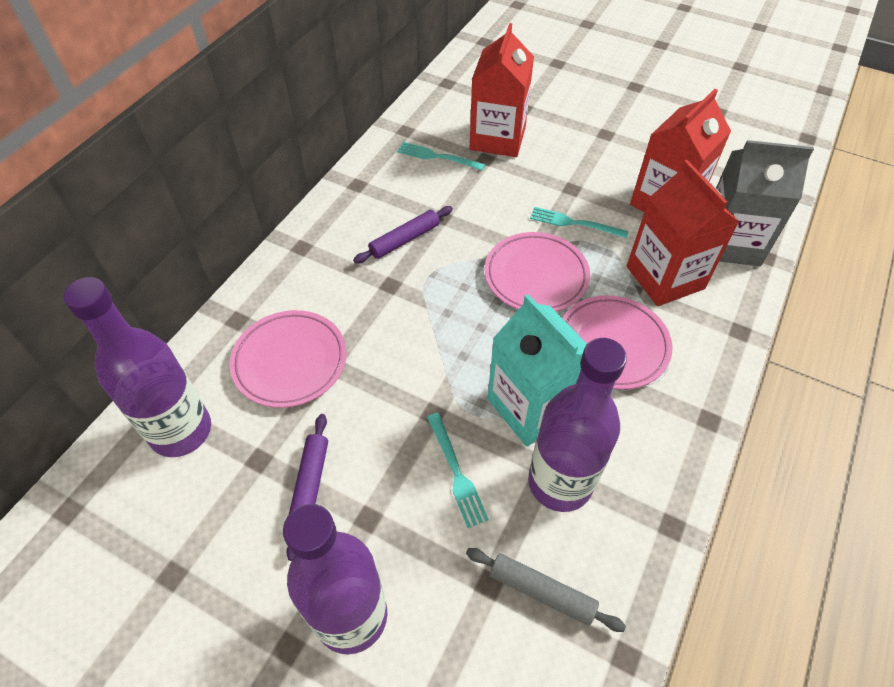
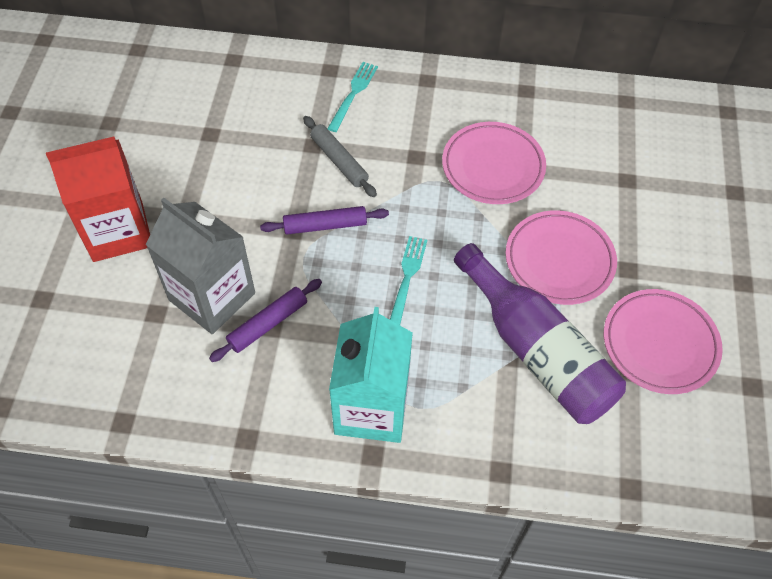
purple bottle: [63,277,211,457] [283,504,387,655] [528,338,627,512] = 3 -> [454,243,626,424] = 1
red carton: [470,23,534,157] [627,160,739,306] [630,89,731,212] = 3 -> [46,137,150,262] = 1
turquoise fork: [397,142,485,170] [427,413,489,528] [530,207,628,238] = 3 -> [327,62,378,132] [390,236,427,325] = 2

